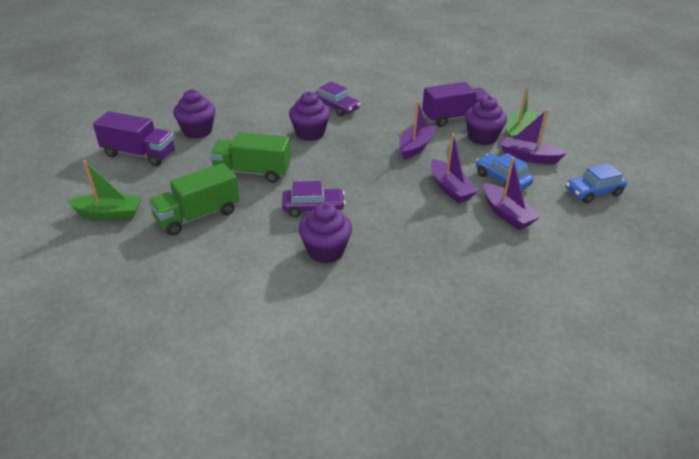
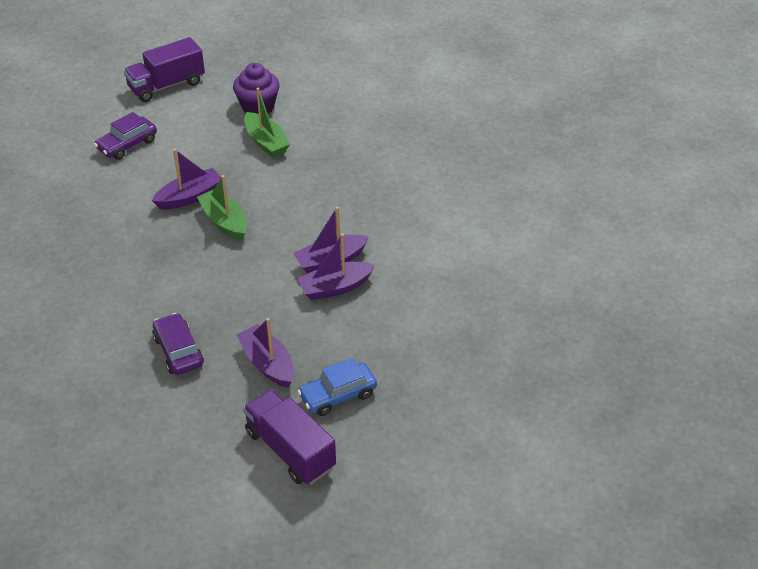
blue car: [476,153,534,190] [566,163,627,203] = 2 -> [298,358,377,416] = 1
green truck: [148,163,240,236] [210,132,291,183] = 2 -> none = 0
purple cupcake: [173,89,216,139] [289,92,330,141] [299,202,352,263] [465,96,507,145] = 4 -> [233,63,280,114] = 1

